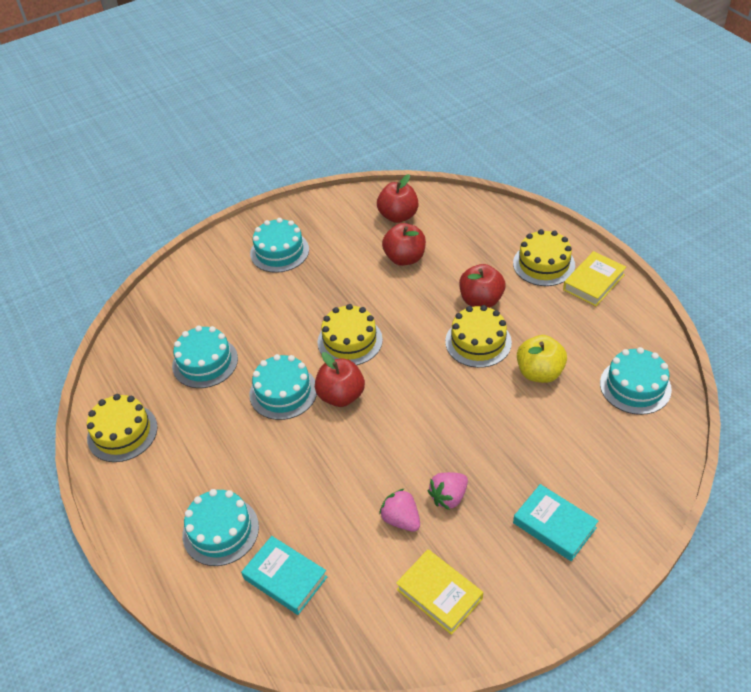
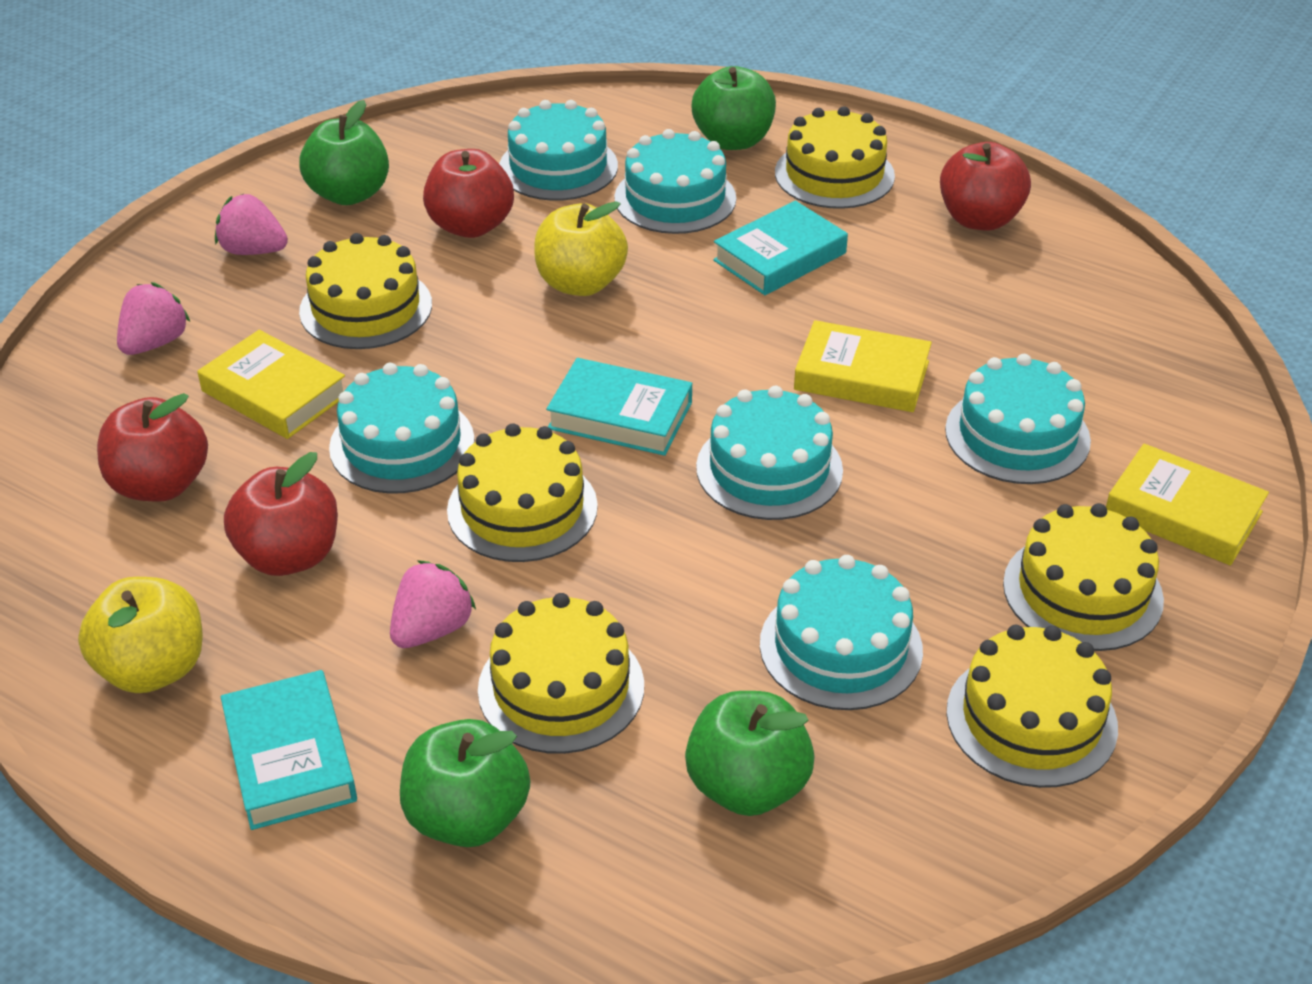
green apple: none = 0 -> [299,100,389,205] [400,719,530,847] [685,691,815,816] [692,66,776,150] = 4
pink strawberry: [379,489,420,532] [427,472,468,510] = 2 -> [117,282,190,355] [215,194,288,255] [390,560,476,648] = 3
turquoise book: [241,536,327,615] [513,484,598,561] = 2 -> [221,670,357,830] [546,358,692,456] [713,201,848,295] = 3
turquoise cake: [172,326,238,388] [182,489,259,566] [249,354,317,420] [250,218,309,273] [600,347,672,415] = 5 -> [329,363,475,493] [499,100,618,201] [614,129,736,234] [696,385,843,520] [760,555,923,710] [945,354,1091,484] = 6
yellow apple: [517,335,567,383] = 1 -> [78,577,203,693] [534,201,628,296] = 2
yellow book: [396,549,483,635] [563,251,626,306] = 2 -> [197,330,345,439] [794,320,932,412] [1106,444,1269,565] = 3
yellow cake: [87,394,158,462] [318,304,383,365] [445,305,512,368] [513,229,575,286] = 4 -> [299,233,432,349] [447,423,598,562] [478,593,644,754] [775,106,895,209] [946,625,1118,788] [1003,503,1164,651] = 6

